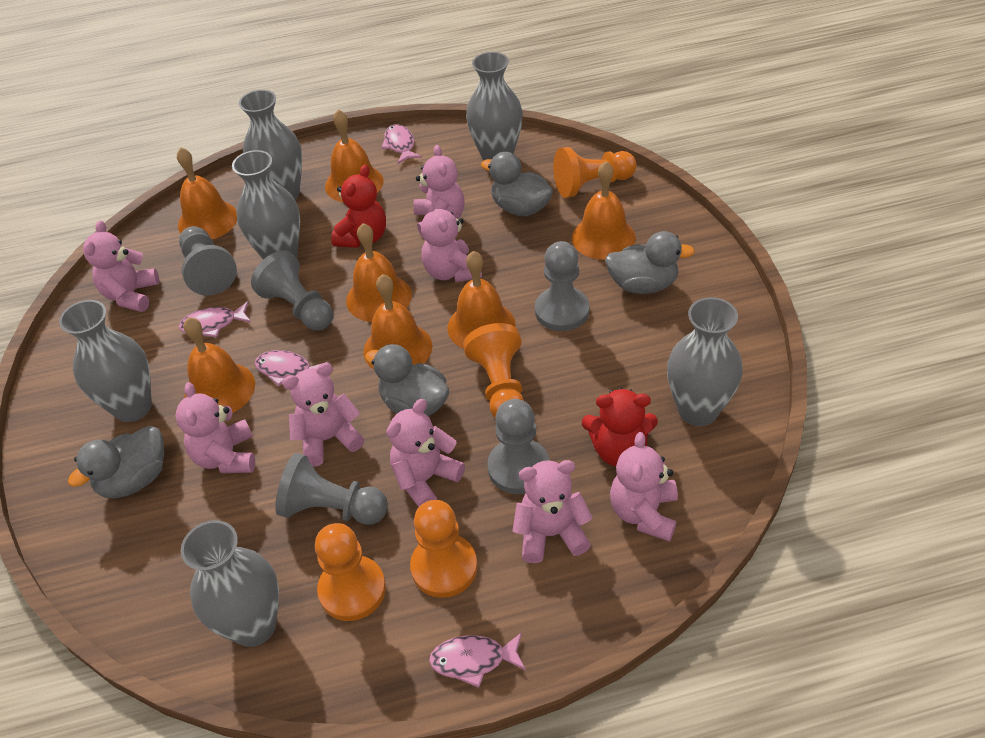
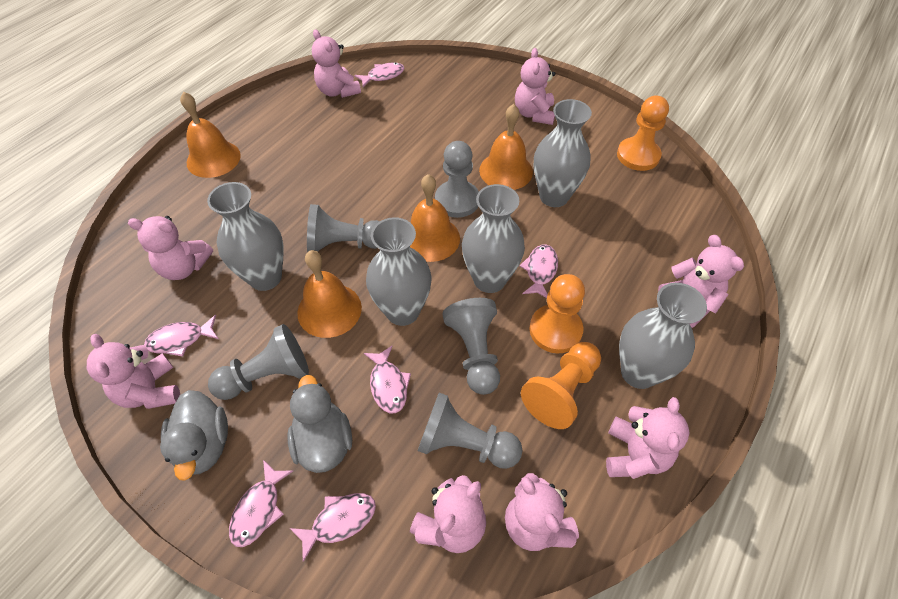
grey duck: [68,426,164,499] [365,344,449,416] [481,152,553,216] [605,231,695,294] = 4 -> [160,390,228,481] [287,375,352,473] = 2
grey vase: [59,300,152,422] [181,520,279,647] [232,150,300,260] [239,90,302,199] [466,52,523,161] [667,297,743,426] = 6 -> [207,182,284,291] [366,217,432,326] [462,184,525,293] [534,99,592,207] [619,283,707,389] = 5
orange bell: [177,147,237,239] [184,317,255,413] [325,109,384,203] [346,223,412,322] [363,274,432,369] [448,251,516,349] [572,161,636,260] = 7 -> [180,92,241,178] [297,250,362,338] [410,174,460,262] [479,104,533,190] = 4
orange pawn: [315,523,386,621] [410,500,478,598] [463,323,524,419] [553,147,637,198] = 4 -> [521,342,601,429] [529,274,585,353] [617,95,669,171] = 3
pink fish: [179,301,251,337] [255,350,330,386] [381,124,422,164] [429,632,526,687] = 4 -> [144,315,218,357] [229,460,293,547] [290,493,376,562] [354,62,404,87] [364,345,411,413] [520,244,558,298] = 6
red teddy bear: [331,165,386,248] [582,388,658,467] = 2 -> none = 0

